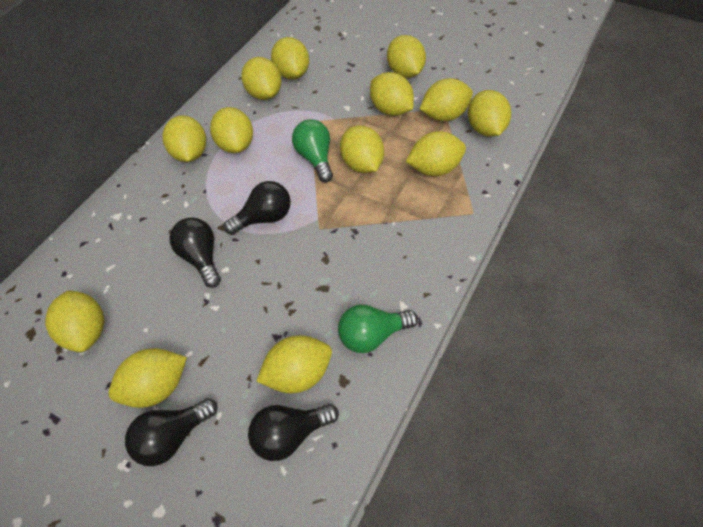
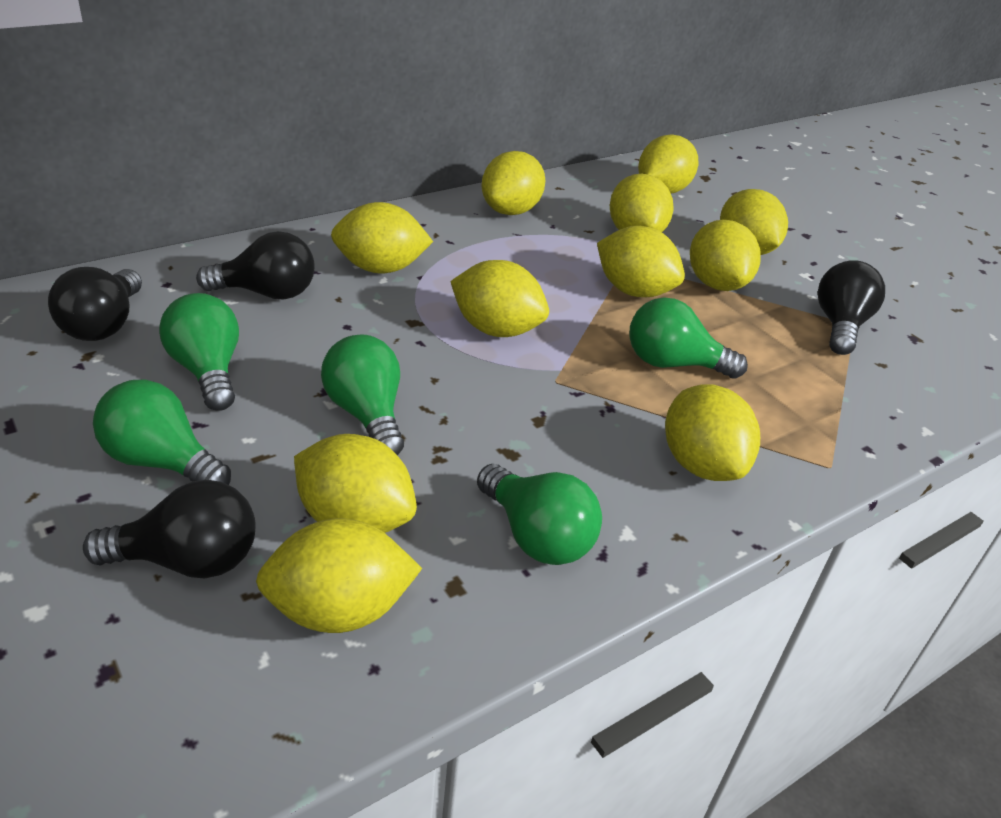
green light bulb: [292,119,333,182] [338,305,418,353] = 2 -> [93,380,231,485] [159,293,239,411] [321,334,404,455] [477,464,602,565] [629,297,748,379] = 5
yellow lemon: [45,290,104,352] [109,348,187,408] [163,115,206,162] [210,107,253,153] [241,57,281,100] [256,335,332,393] [271,37,309,79] [340,125,384,173] [370,72,414,116] [387,35,426,78] [406,131,466,176] [420,78,473,121] [468,90,511,137] = 13 -> [256,518,422,633] [294,434,417,533] [331,202,433,273] [450,260,549,337] [481,151,545,215] [597,226,685,297] [610,174,674,232] [638,134,698,194] [665,384,760,481] [690,220,761,291] [720,189,788,255] = 11

